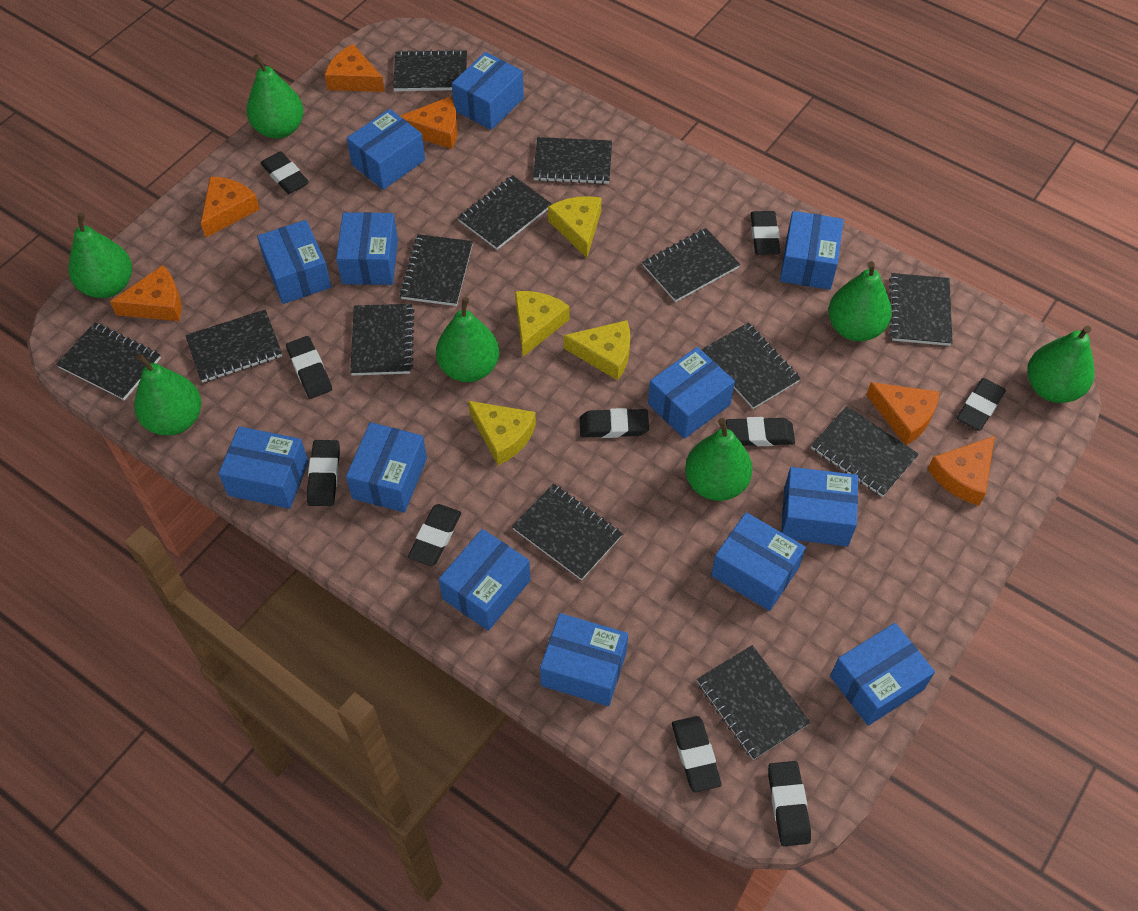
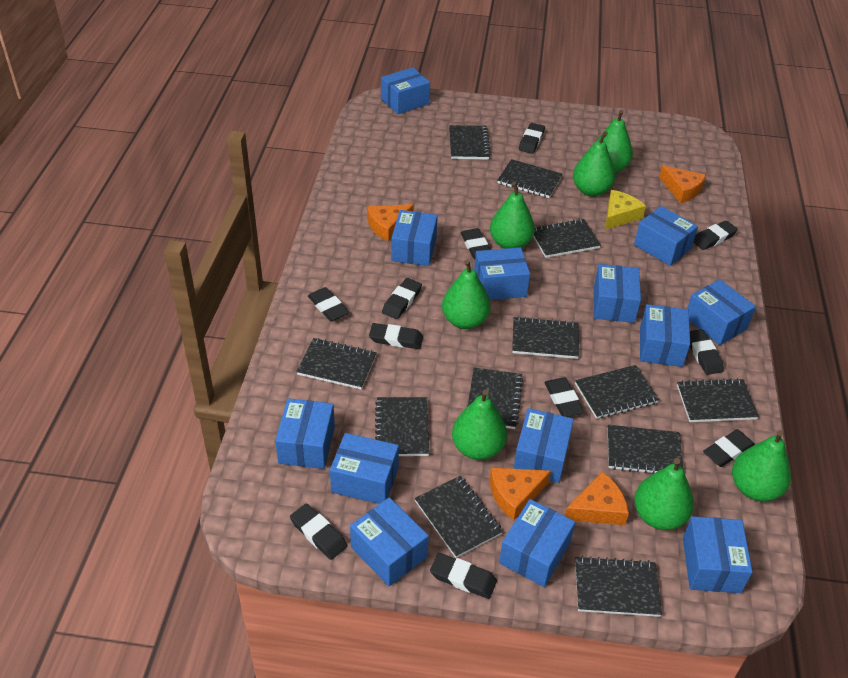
black eraser: [261,151,309,194] [286,336,332,399] [307,440,340,506] [408,504,461,566] [580,408,649,438] [672,716,722,792] [726,417,795,446] [750,211,780,254] [768,761,811,846] [957,378,1006,431] = 10 -> [290,503,347,560] [308,287,349,322] [369,323,423,349] [382,278,422,319] [430,553,497,599] [461,228,490,259] [519,123,545,154] [544,377,585,417] [690,329,724,375] [693,220,738,250] [703,429,755,467] = 11
black notebook: [56,322,161,400] [185,310,282,383] [350,304,415,376] [393,49,467,91] [399,234,473,306] [458,175,552,250] [512,483,623,580] [533,137,612,184] [642,228,740,302] [697,645,810,760] [702,323,801,409] [811,406,919,497] [889,273,953,346] = 13 -> [296,338,377,390] [375,397,429,456] [415,476,503,558] [449,125,491,160] [467,367,523,429] [497,159,562,198] [512,316,579,359] [533,219,601,258] [575,365,659,419] [575,556,662,617] [608,425,683,474] [677,378,759,422] = 12
orange cheese: [110,265,181,321] [201,176,260,237] [325,44,385,92] [400,97,458,149] [866,382,939,445] [928,436,995,506] = 6 -> [367,204,414,242] [490,468,551,521] [565,472,629,525] [659,165,706,203] = 4
yellow cheese: [468,401,536,465] [515,291,570,357] [548,196,602,258] [564,320,630,380] = 4 -> [605,190,646,230] = 1

